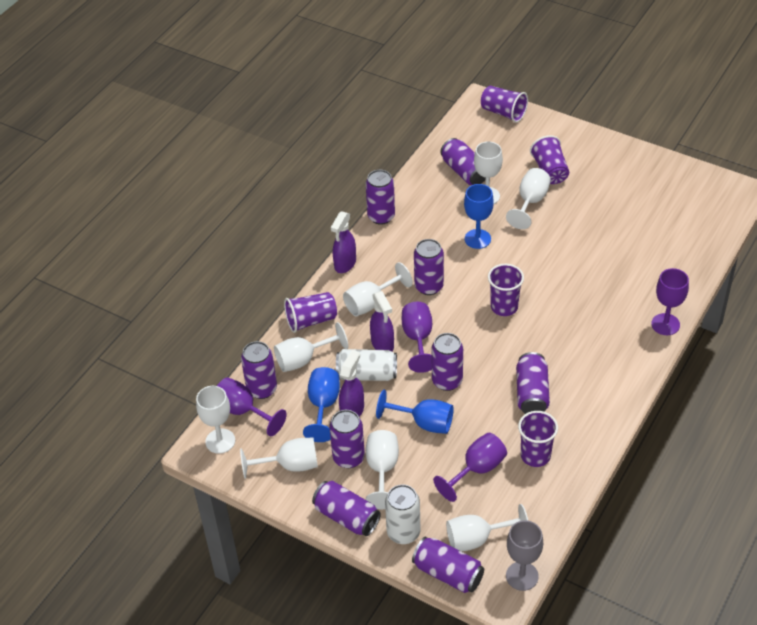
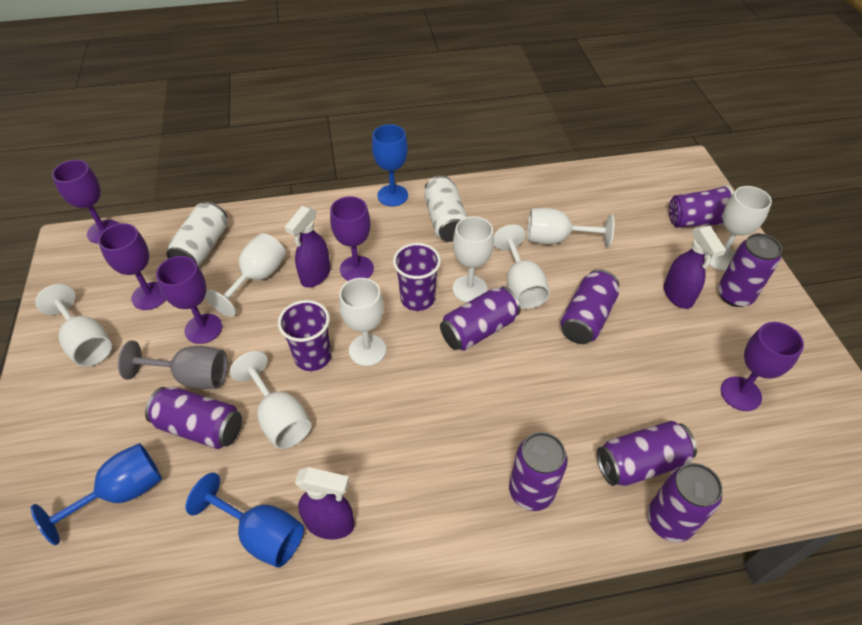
purple can: [241,341,277,399] [312,481,381,536] [329,410,365,468] [366,170,395,225] [412,537,484,593] [414,239,444,295] [431,333,463,391] [440,138,486,185] [516,352,550,414] = 9 -> [145,387,242,449] [440,286,521,351] [509,432,568,511] [560,269,619,344] [597,421,697,486] [647,463,723,543] [718,233,782,307] = 7
purple cup: [284,292,337,333] [481,86,528,123] [488,264,524,316] [518,411,558,467] [530,135,569,184] = 5 -> [278,300,331,371] [393,243,441,311] [669,185,734,228] = 3
purple goblet: [217,377,287,436] [402,302,432,373] [433,433,507,502] [651,268,689,335] = 4 -> [52,160,119,244] [98,223,166,310] [156,256,222,344] [330,196,374,281] [721,322,804,411] = 5

